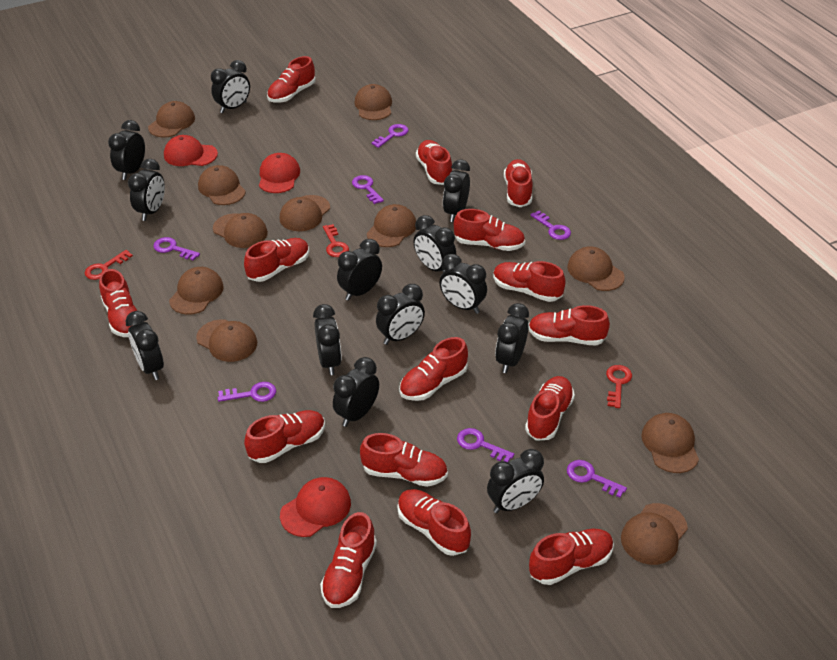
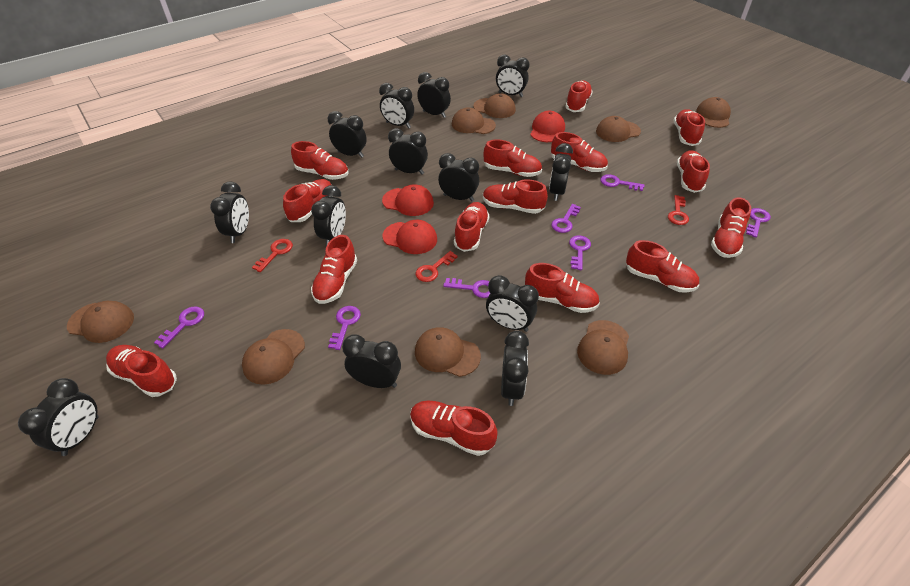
brown cap: [148,101,195,138] [169,267,224,315] [196,319,257,362] [198,165,246,205] [213,213,268,248] [280,195,330,231] [354,84,392,120] [367,204,416,247] [567,246,625,291] [621,503,688,565] [641,413,699,473] = 11 -> [67,301,134,343] [242,329,305,385] [415,327,481,377] [452,107,496,134] [473,93,516,118] [577,320,629,375] [596,116,641,142] [696,97,731,128] = 8

